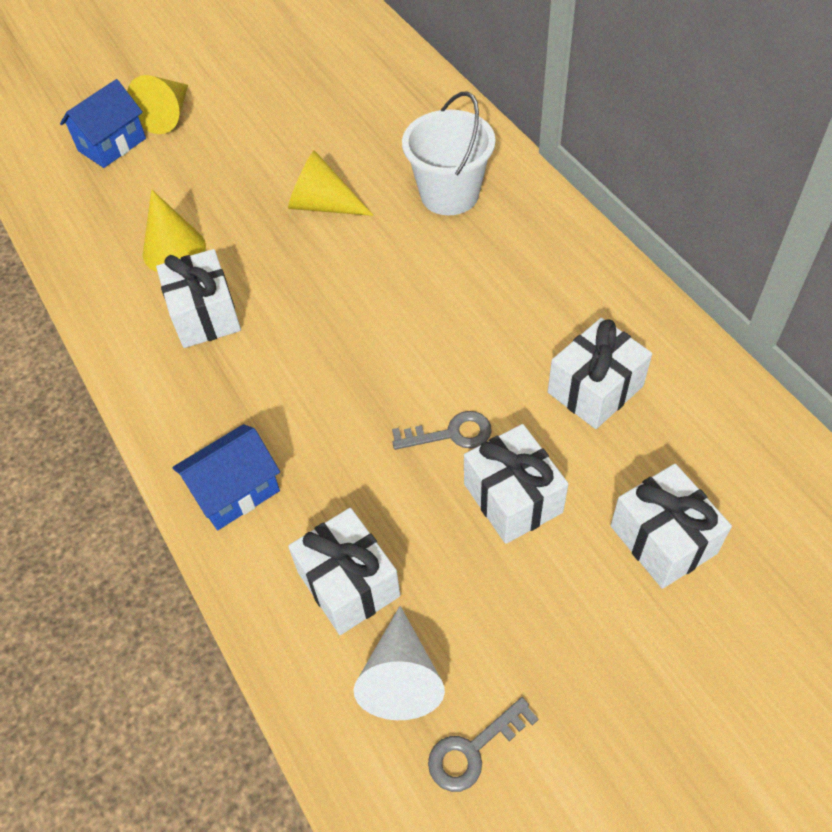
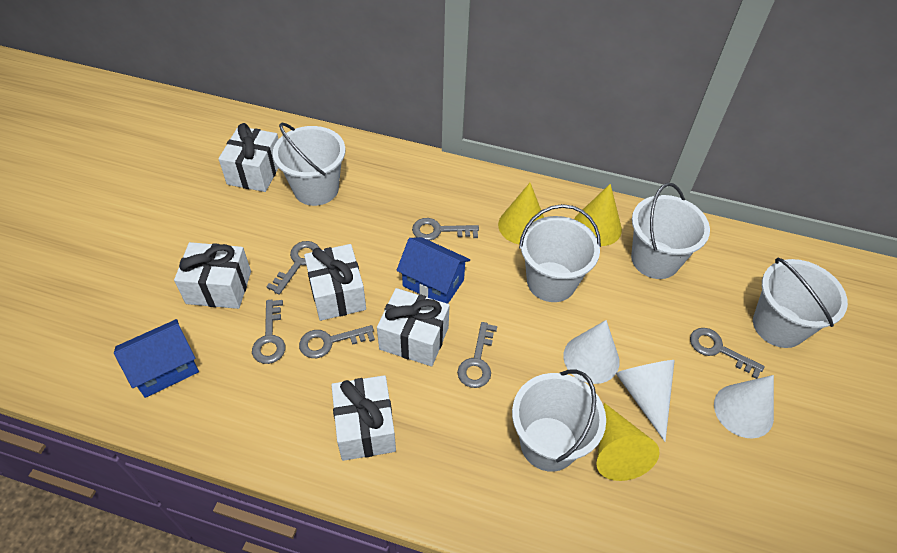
grey key: [392,411,492,450] [428,697,538,792] = 2 -> [252,300,285,364] [266,241,320,295] [299,325,375,358] [412,218,479,241] [457,322,497,388] [690,328,765,379] = 6
white bucket: [402,92,495,215] = 1 -> [273,122,345,206] [512,370,606,472] [519,204,601,302] [631,183,710,279] [753,257,848,348] = 5
white cone: [353,606,445,720] = 1 -> [563,320,620,384] [616,360,675,442] [714,375,774,438] = 3

